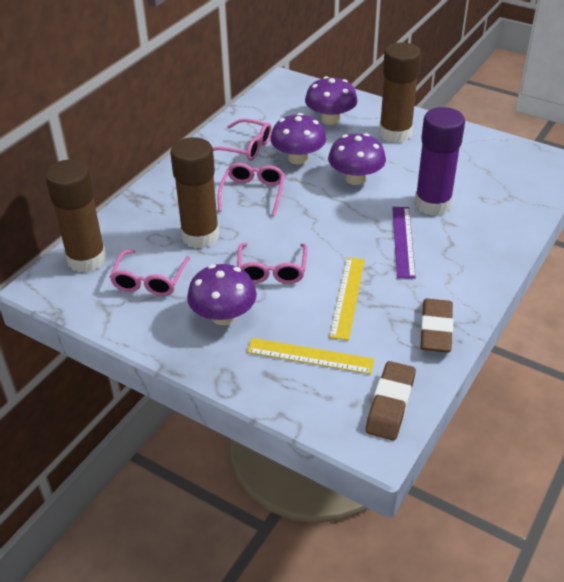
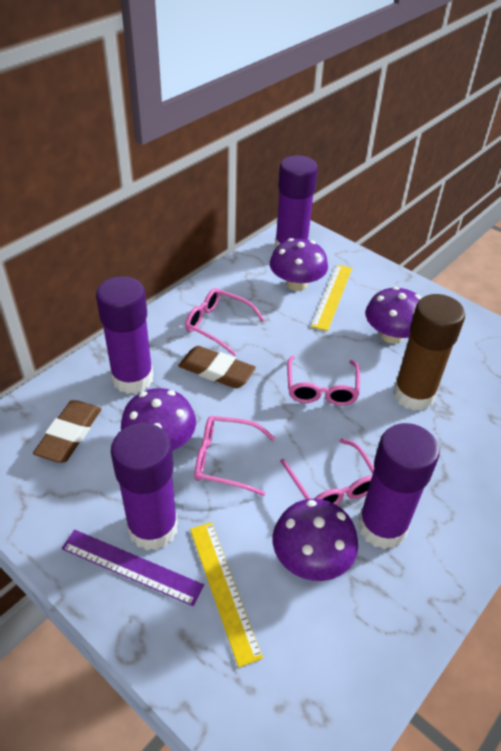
brown glue stick: [45,160,107,273] [170,137,219,248] [379,42,421,143] = 3 -> [393,294,465,411] = 1
purple glue stick: [415,107,465,216] = 1 -> [96,276,153,394] [111,423,178,551] [275,155,318,248] [358,423,440,549] = 4

